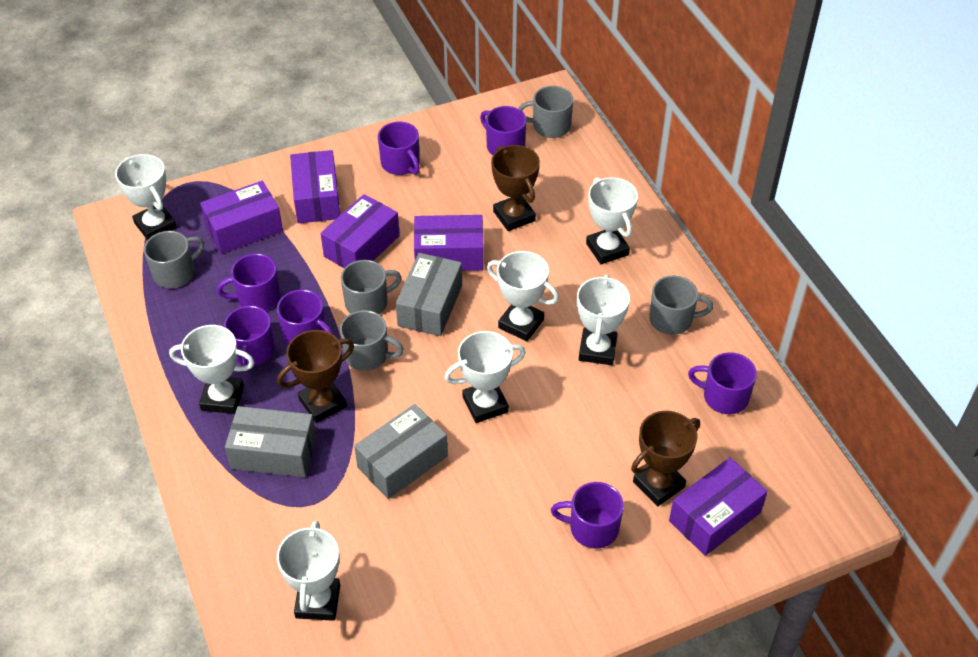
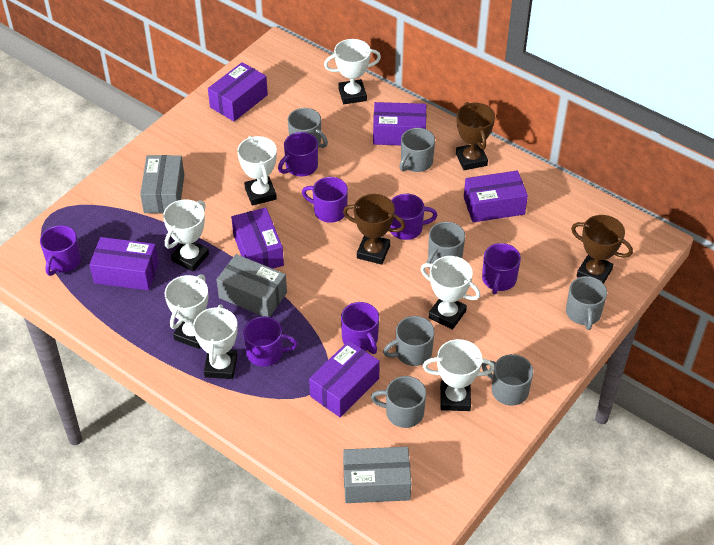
grey mug: [144,231,204,288] [340,310,404,371] [341,260,402,314] [518,86,573,138] [649,276,713,335] = 5 -> [288,108,328,148] [371,376,426,428] [383,316,435,366] [399,128,435,172] [427,222,465,268] [481,354,533,406] [566,276,607,330] = 7
purple box: [200,181,283,254] [290,150,340,223] [320,194,400,268] [414,215,484,271] [669,457,768,556] = 5 -> [89,237,159,291] [208,62,268,121] [231,208,284,269] [309,341,380,417] [373,102,426,145] [464,170,528,222] = 6

